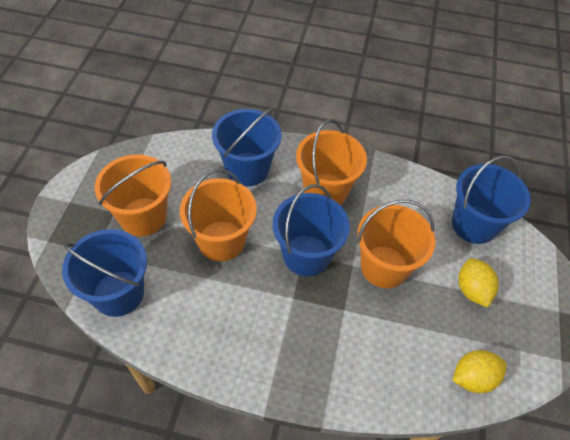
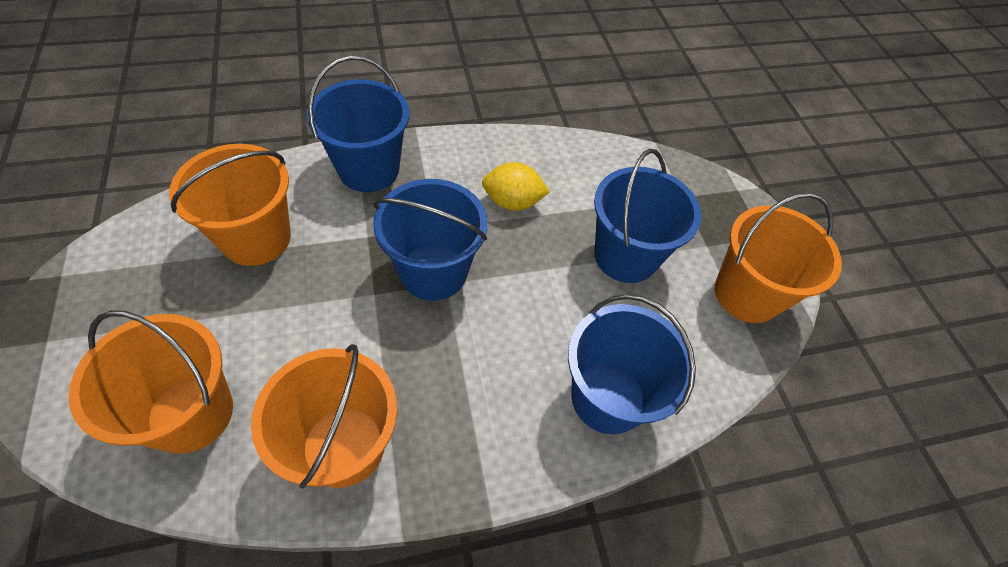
yellow lemon: [452,350,507,393] [458,258,499,307] = 2 -> [482,162,550,211] = 1

